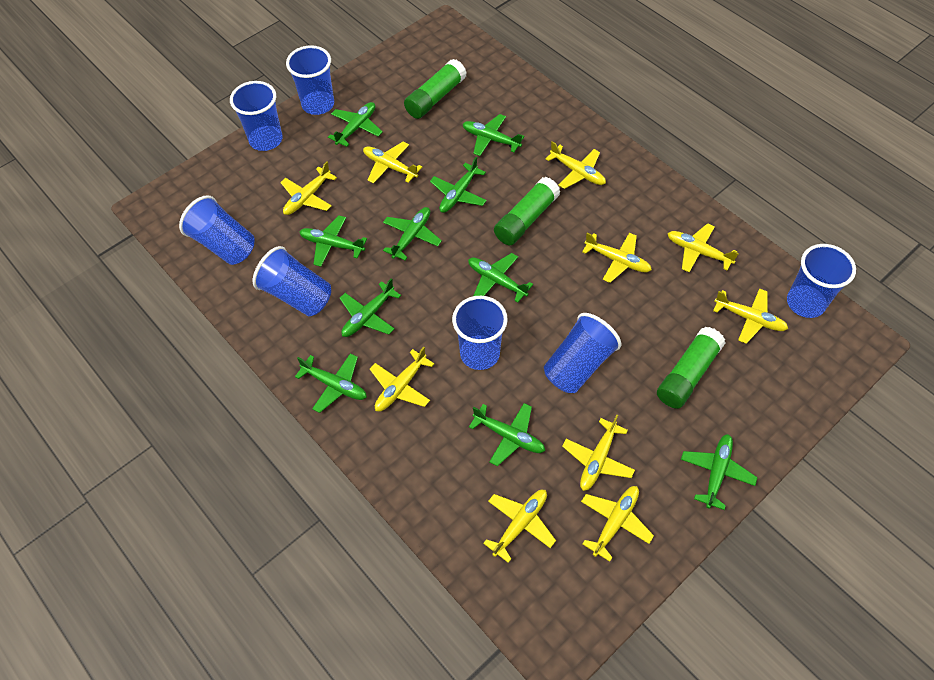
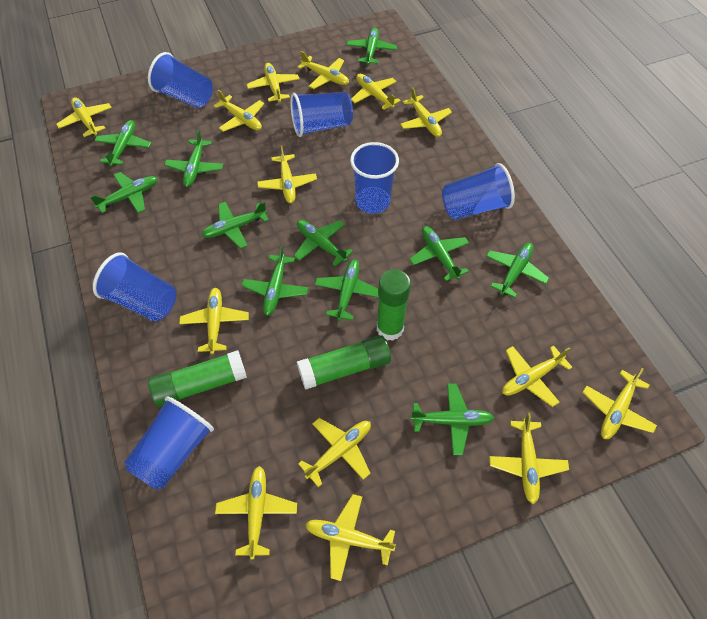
blue cup: [179,195,255,265] [230,81,283,151] [253,246,331,316] [286,45,334,115] [452,296,508,370] [544,313,622,393] [787,244,856,318] = 7 -> [93,253,176,321] [124,396,214,490] [148,52,213,108] [291,92,353,137] [350,142,399,214] [442,163,515,220] = 6
green plane: [295,353,367,413] [299,215,367,267] [328,102,383,147] [340,278,401,337] [383,207,442,260] [430,157,487,213] [463,114,524,156] [468,253,533,303] [469,403,545,466] [681,434,758,510] = 10 -> [90,172,158,213] [94,120,151,166] [164,130,223,187] [202,201,269,249] [241,246,308,316] [294,220,353,266] [315,259,379,321] [346,28,397,65] [409,226,469,281] [410,383,494,455] [486,243,549,298] = 11
yellow plane: [280,161,337,215] [363,142,422,183] [370,347,434,412] [483,490,556,563] [546,141,606,189] [562,415,635,491] [581,486,654,562] [582,233,652,283] [667,223,739,272] [713,288,788,344] = 10 -> [56,97,112,137] [179,288,249,354] [213,90,264,132] [215,466,297,559] [247,63,300,102] [257,145,317,203] [297,51,349,89] [298,418,371,488] [305,494,396,581] [351,74,401,110] [400,87,452,137] [489,413,569,504] [502,346,573,407] [582,368,657,439] = 14

